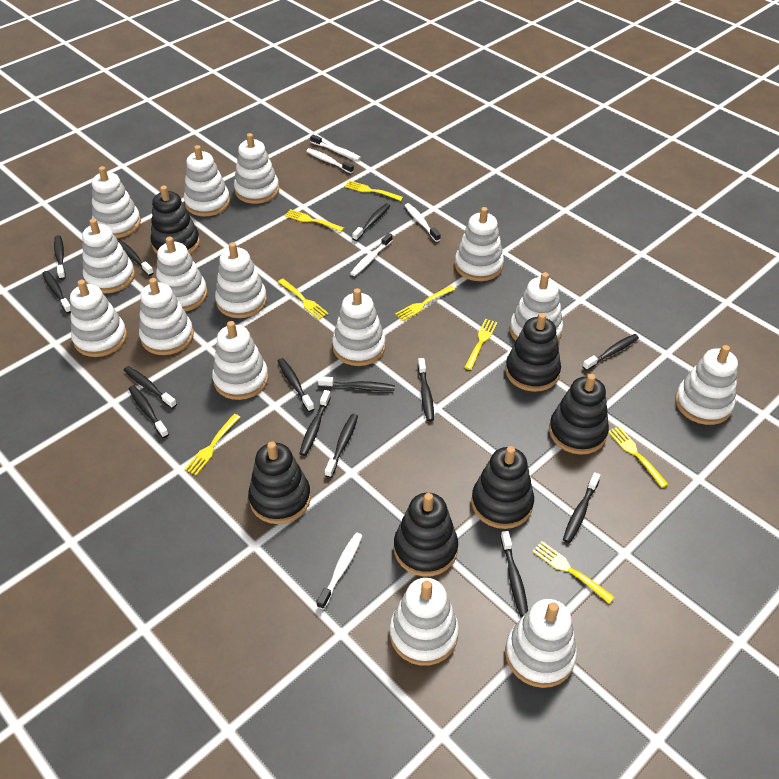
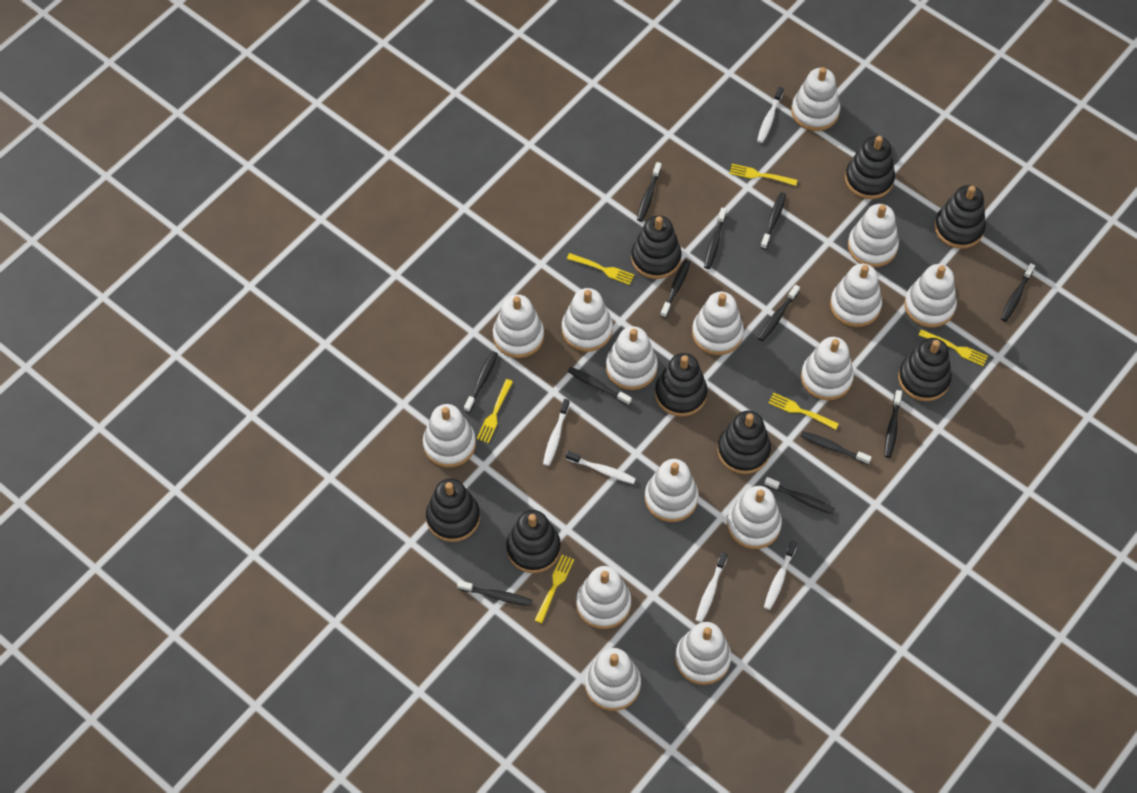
black stacking toy: [151,186,200,254] [248,442,311,524] [394,493,458,577] [471,446,534,529] [505,313,561,392] [549,374,609,455] = 6 -> [426,478,480,542] [506,510,561,573] [631,215,682,279] [655,353,707,417] [718,411,771,474] [845,136,895,199] [898,338,952,401] [934,185,986,249] = 8
black toothbrush: [42,271,71,313] [54,235,66,280] [118,239,154,276] [124,366,177,409] [129,385,169,438] [278,358,314,412] [299,390,331,456] [318,376,395,391] [325,414,358,478] [352,203,390,241] [418,358,434,422] [500,531,528,617] [563,472,601,543] [582,334,639,371] = 14 -> [457,581,532,606] [464,351,498,413] [568,367,632,406] [637,162,662,222] [660,260,690,318] [704,208,727,269] [758,285,800,341] [760,192,786,249] [764,477,835,514] [801,431,872,465] [885,390,902,458] [1001,263,1035,322] = 12
yellow fork: [184,414,240,476] [278,279,328,320] [285,209,344,232] [345,180,404,201] [395,286,455,321] [464,319,497,370] [533,541,615,604] [608,426,668,488] = 8 -> [477,379,513,443] [535,555,574,623] [567,253,634,285] [729,164,797,186] [768,393,839,430] [919,329,988,366] = 6

